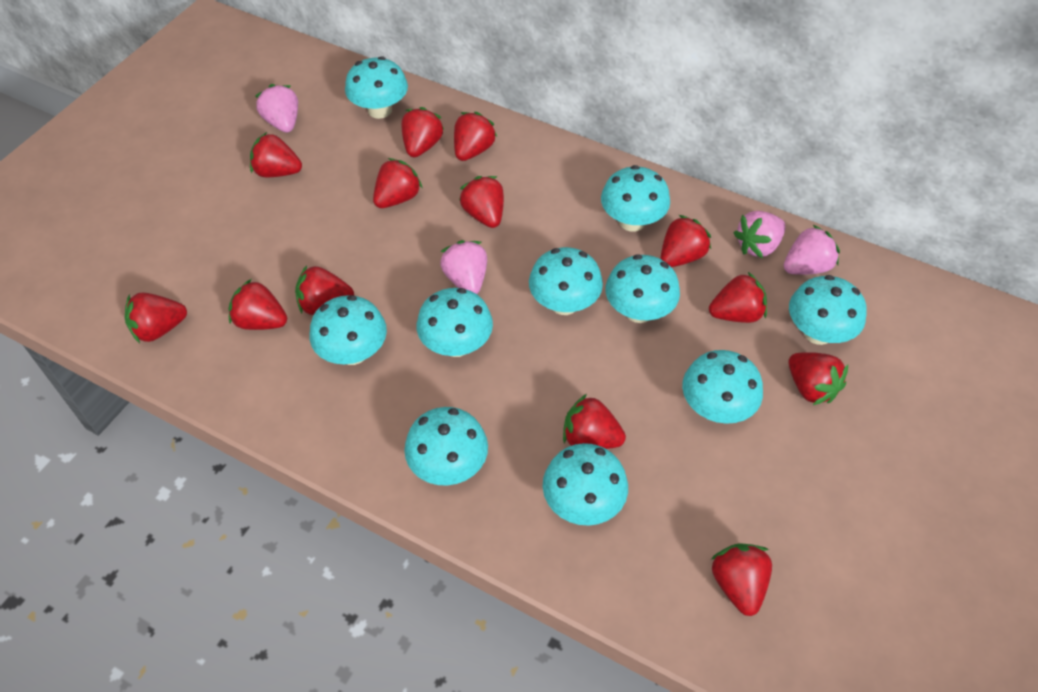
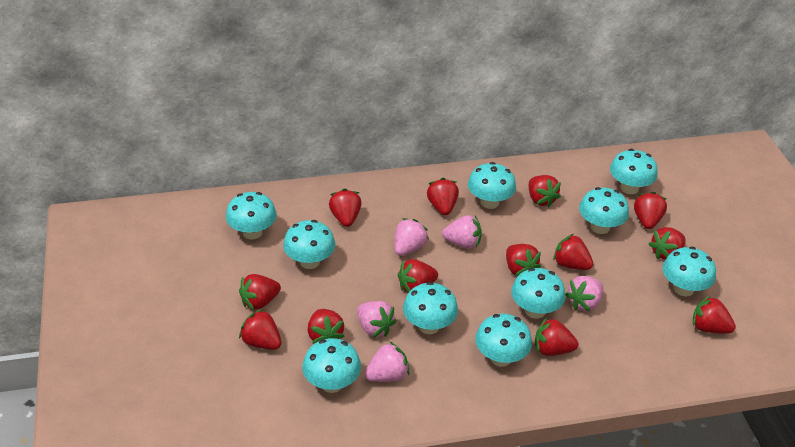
pink strawberry: [255,84,298,133] [440,240,487,294] [734,211,786,258] [784,225,840,275] = 4 -> [357,301,397,337] [365,342,410,382] [394,218,429,256] [442,215,482,249] [565,276,603,311] = 5

